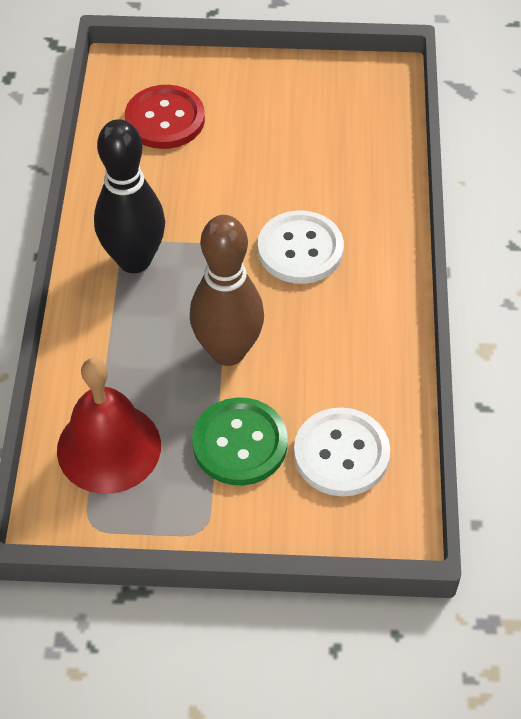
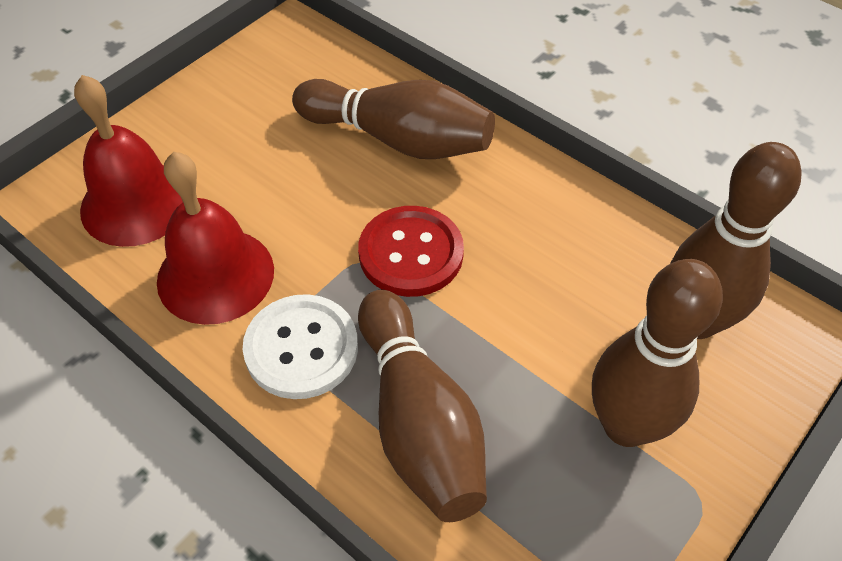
black bowling pin: [94,119,165,273] = 1 -> none = 0
brown bowling pin: [190,215,264,366] = 1 -> [292,79,495,159] [358,290,487,522] [592,259,723,447] [670,142,802,339] = 4
green button: [192,398,288,485] = 1 -> none = 0
red bell: [57,358,161,494] = 1 -> [74,75,183,247] [157,152,274,325] = 2
white button: [258,210,344,284] [294,407,390,496] = 2 -> [243,294,358,399] = 1

